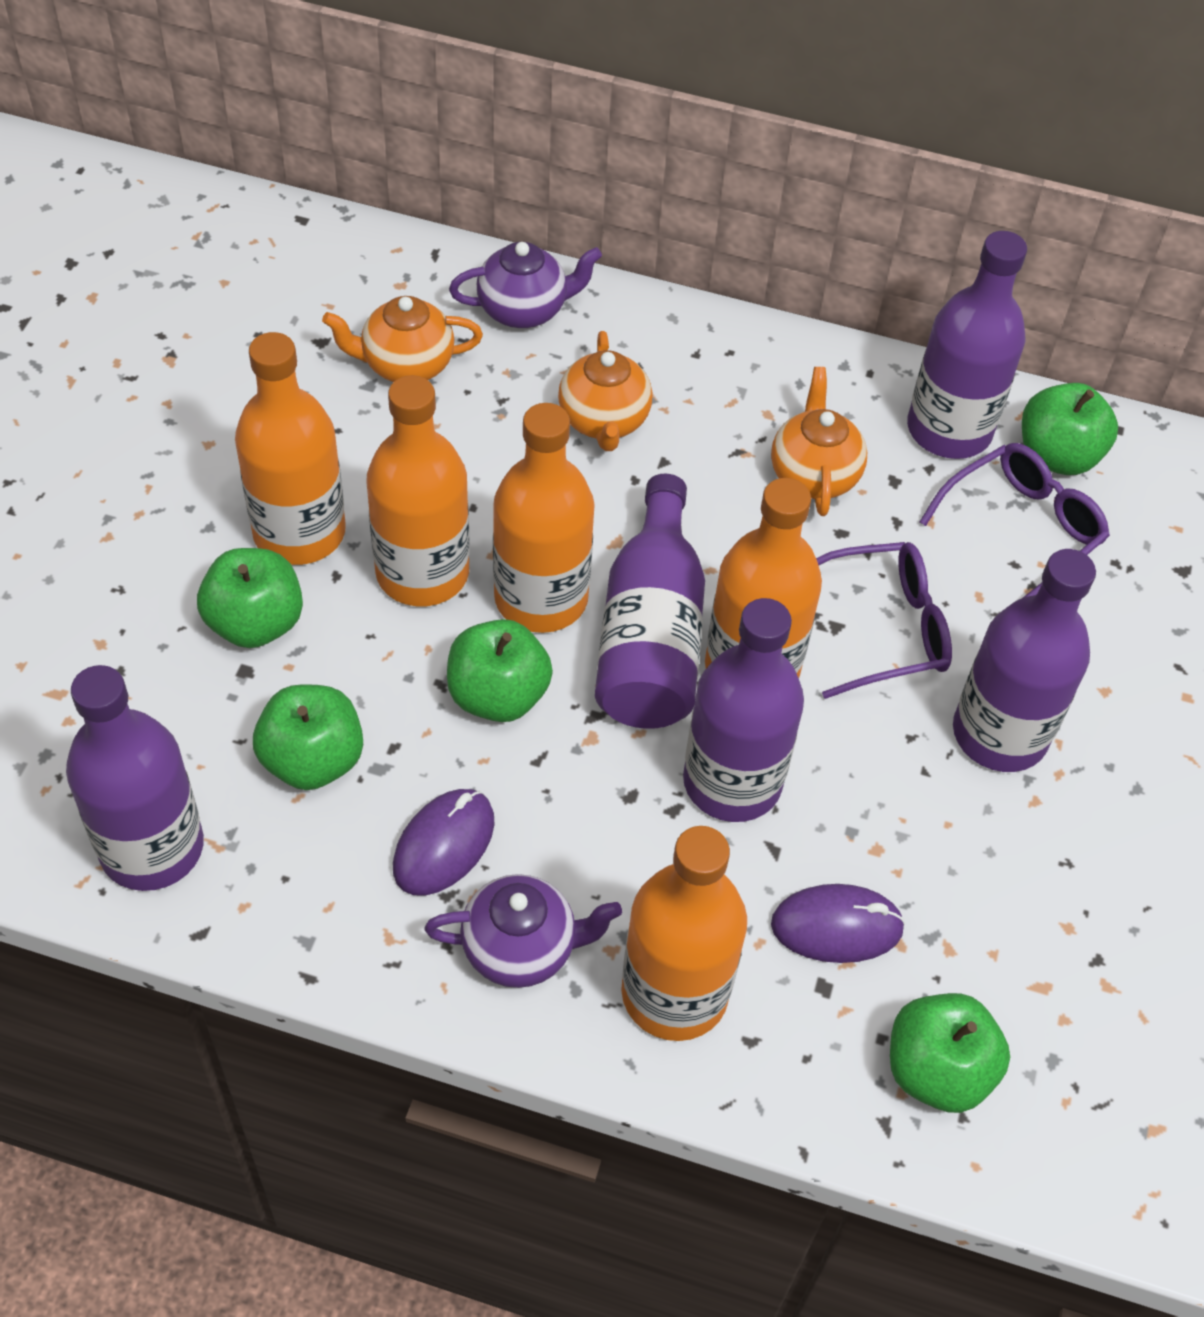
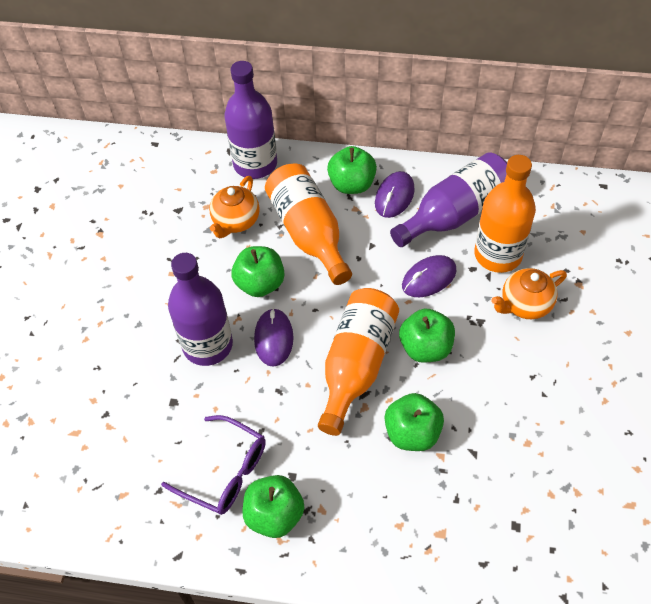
orange bottle: [235,332,346,565] [366,375,470,606] [493,403,595,633] [621,826,747,1041] [705,478,822,678] = 5 -> [265,164,352,285] [318,288,399,436] [474,155,536,273] = 3
orange teapot: [322,296,483,382] [558,331,652,451] [771,367,867,516] = 3 -> [209,176,260,238] [491,268,567,319] = 2
purple bottle: [66,665,204,891] [595,474,705,729] [683,598,804,822] [907,231,1027,459] [953,549,1096,772] = 5 -> [168,253,233,366] [224,61,277,179] [390,152,507,247] = 3
purple glasses: [816,542,952,699] [920,443,1110,598] = 2 -> [161,415,266,515] = 1
purple mouse: [393,789,495,896] [771,884,906,963] = 2 -> [254,308,294,367] [375,171,415,218] [402,255,457,297] = 3
purple teapot: [425,874,622,988] [449,242,602,328] = 2 -> none = 0

